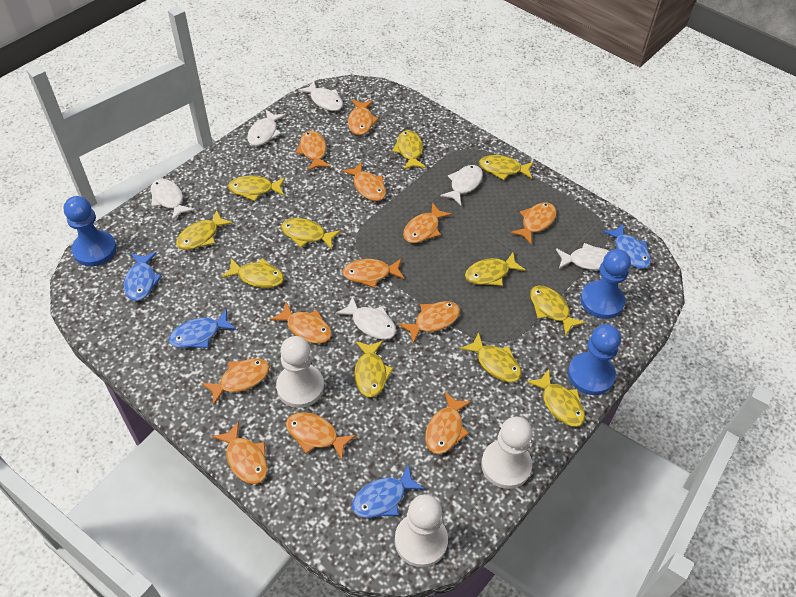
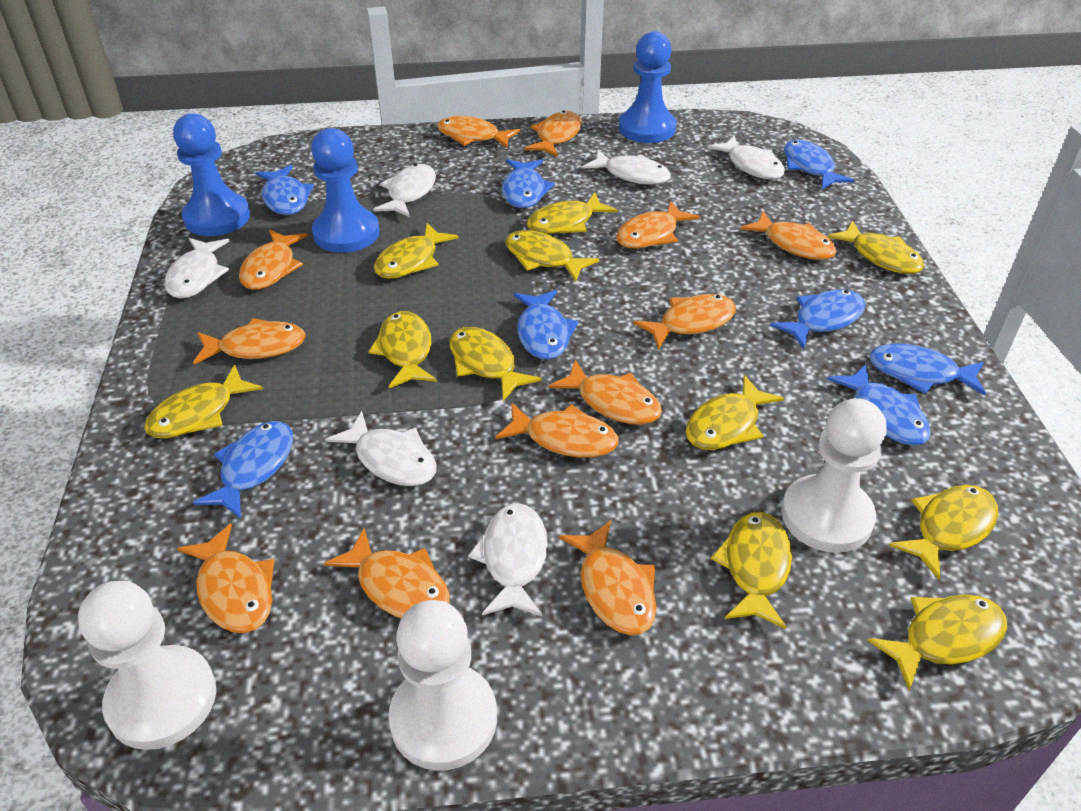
blue fish: [124,252,162,301] [169,309,236,348] [352,464,425,518] [602,224,651,269] = 4 -> [193,421,293,519] [255,165,314,215] [502,159,555,208] [514,290,579,360] [770,289,865,349] [784,140,854,189] [827,364,931,445] [869,344,986,395] = 8

